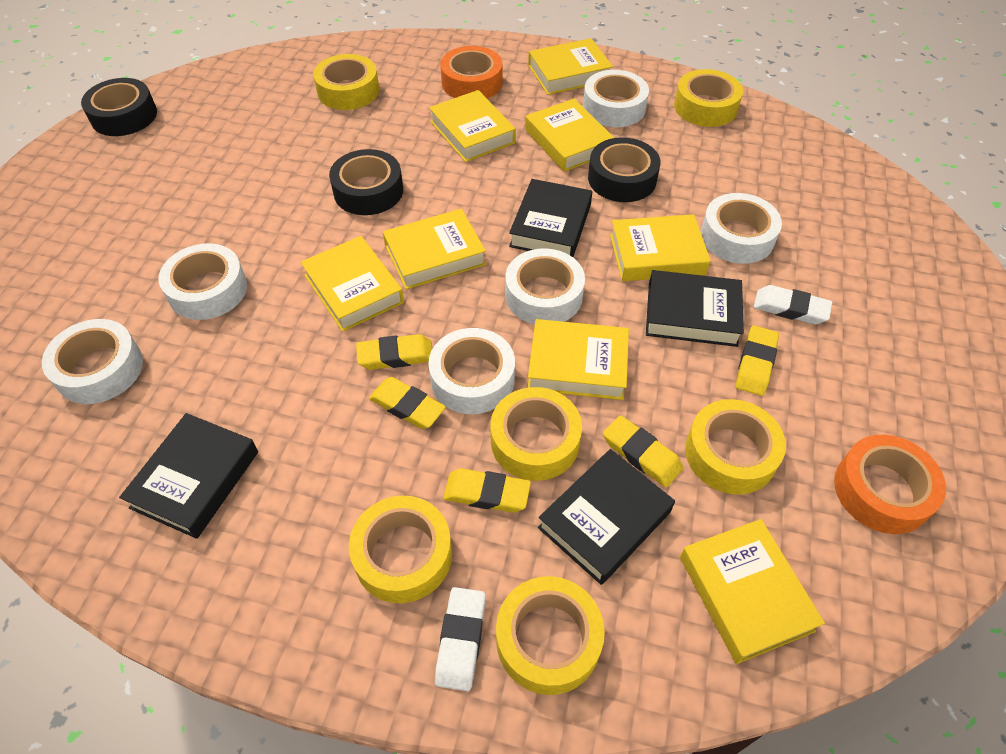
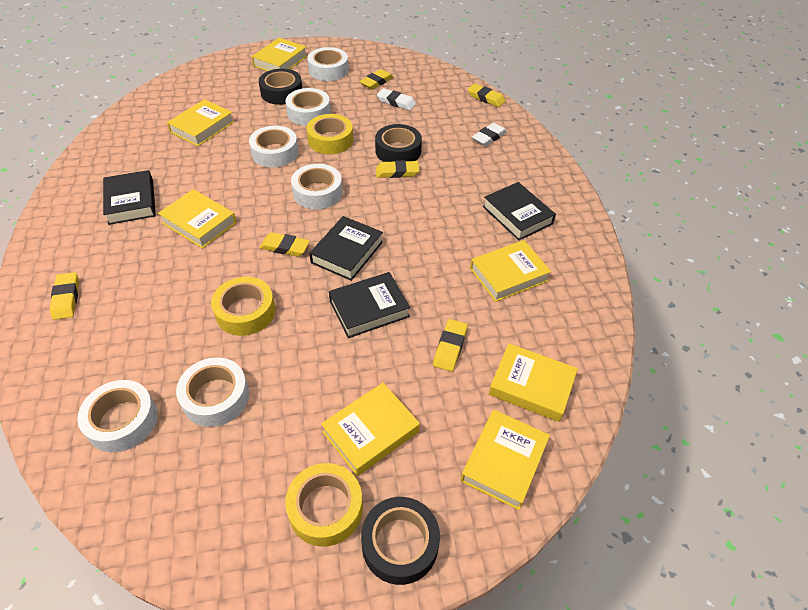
orange tape: [440,46,503,98] [834,435,946,534] = 2 -> none = 0
yellow book: [300,236,404,332] [383,209,486,290] [429,90,516,162] [525,99,614,172] [527,319,629,400] [528,38,613,95] [610,214,711,281] [680,519,825,664] = 8 -> [158,189,237,248] [167,99,234,146] [251,38,307,71] [321,383,420,476] [461,410,550,510] [470,240,552,302] [489,343,578,422] = 7
yellow eraser: [356,334,432,370] [369,377,446,429] [443,468,531,513] [603,415,683,487] [735,325,779,396] = 5 -> [50,272,79,320] [260,232,310,257] [359,69,393,90] [376,160,420,178] [433,319,468,371] [468,84,505,107] = 6
yellow tape: [313,54,379,110] [349,496,452,603] [490,387,582,481] [496,576,605,695] [674,69,743,127] [685,399,786,495] = 6 -> [211,277,276,336] [285,463,363,547] [306,114,353,154] = 3

